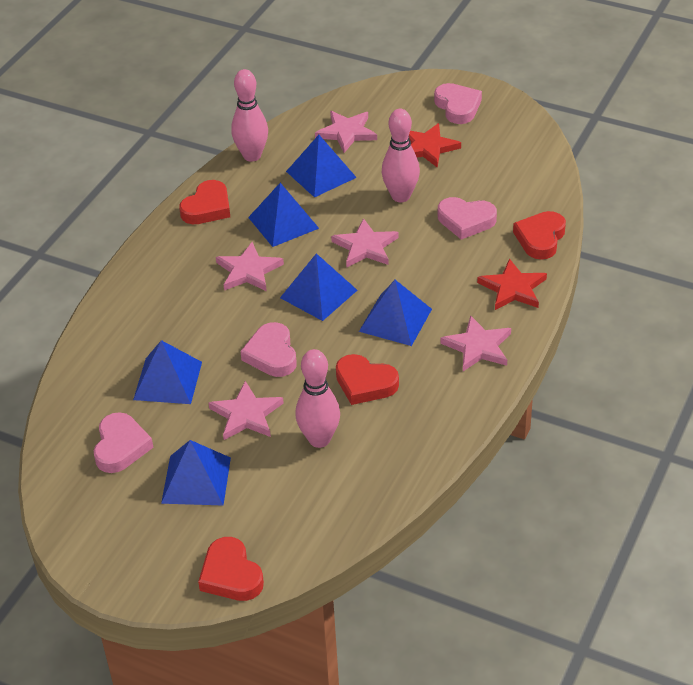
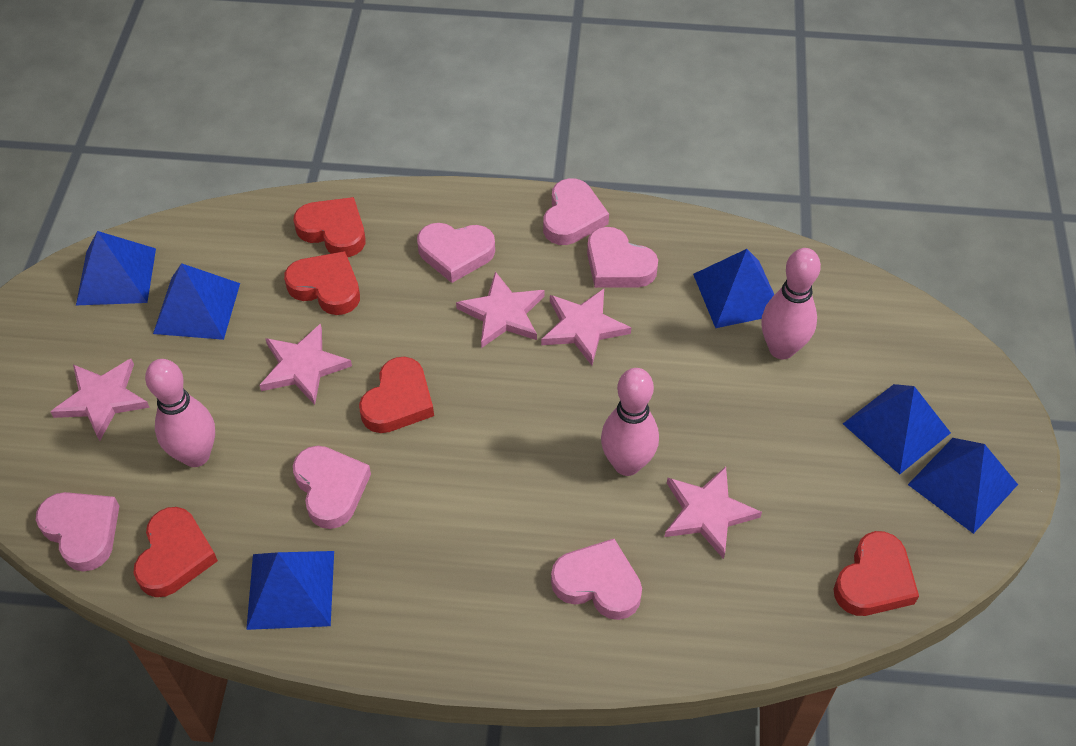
pink heart: [94,412,154,473] [240,322,297,377] [434,83,482,124] [438,197,497,240] = 4 -> [36,492,119,572] [293,446,371,529] [417,223,495,283] [543,178,609,245] [551,539,642,620] [587,227,658,288] = 6
red heart: [179,180,230,224] [198,537,264,601] [336,354,399,405] [513,211,566,260] = 4 -> [134,507,218,597] [284,251,360,315] [293,197,366,257] [359,357,434,433] [834,531,919,616] = 5
red star: [409,123,461,168] [477,258,547,310] = 2 -> none = 0

